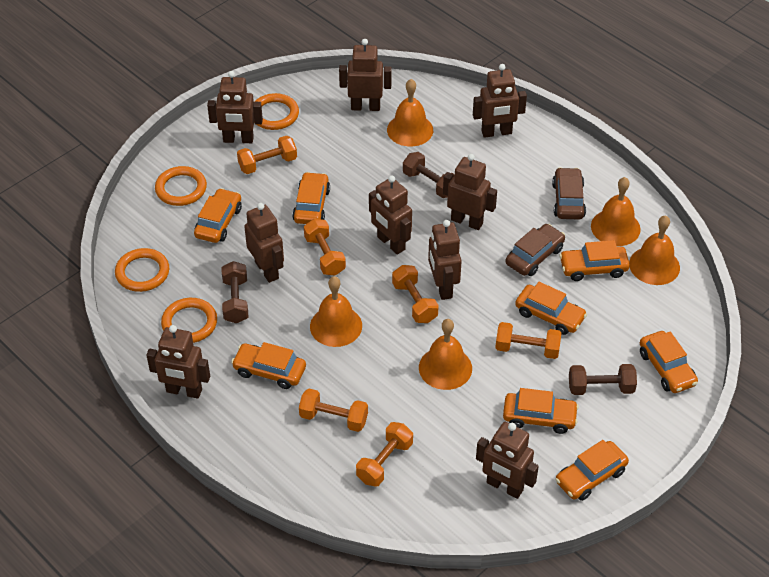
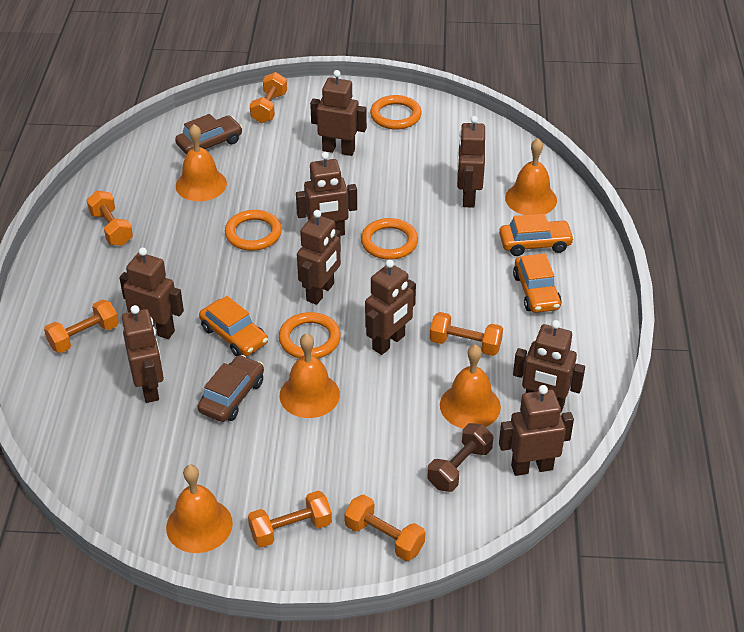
brown dumbbell: [222,261,248,323] [403,152,455,198] [569,364,637,395] = 3 -> [427,423,493,492] = 1
orange car: [194,188,242,243] [231,342,306,389] [292,172,330,224] [503,388,579,434] [515,282,587,335] [555,440,629,501] [559,240,630,281] [640,331,698,393] = 8 -> [199,296,268,357] [499,214,574,256] [513,254,562,313] = 3

